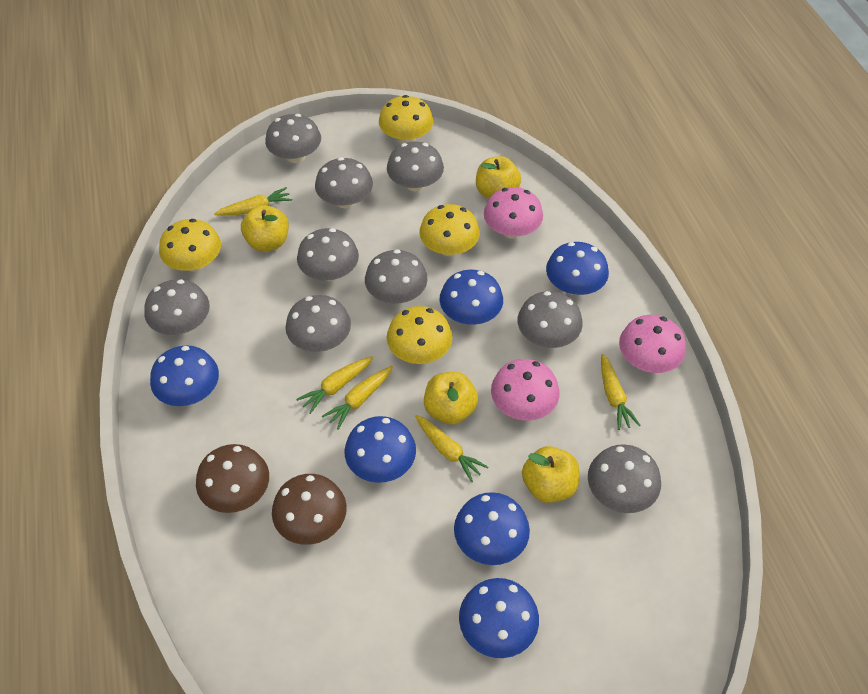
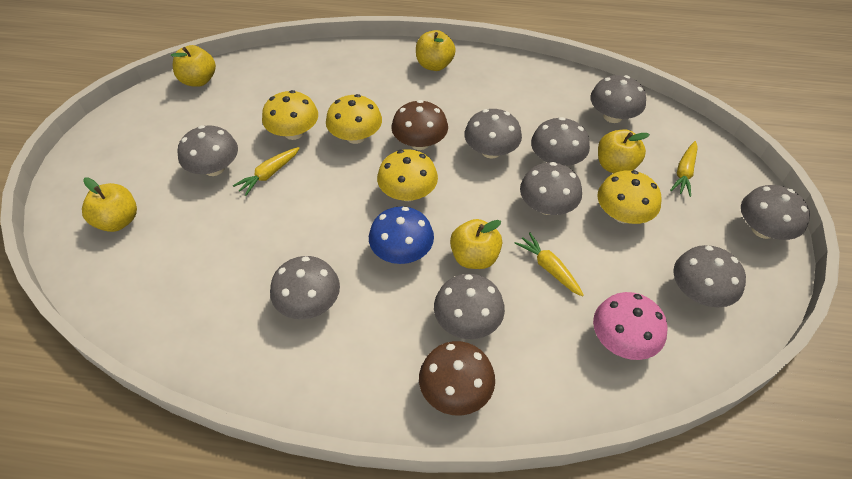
blue mushroom: [150,345,219,406] [345,416,416,483] [440,270,503,325] [454,492,530,565] [459,578,539,658] [546,242,609,295] = 6 -> [369,206,434,264] = 1
pink mushroom: [484,187,543,238] [491,359,560,421] [619,315,686,373] = 3 -> [593,292,668,360] = 1
yellow apple: [241,205,289,251] [424,372,478,424] [476,156,521,199] [522,446,579,503] = 4 -> [82,177,137,232] [171,45,216,87] [416,30,456,71] [450,219,502,269] [598,129,650,173] = 5
yellow carrot: [214,187,292,216] [296,356,373,414] [322,366,393,430] [415,415,488,482] [601,354,641,430] = 5 -> [233,147,300,196] [514,232,584,297] [670,141,698,197] = 3

